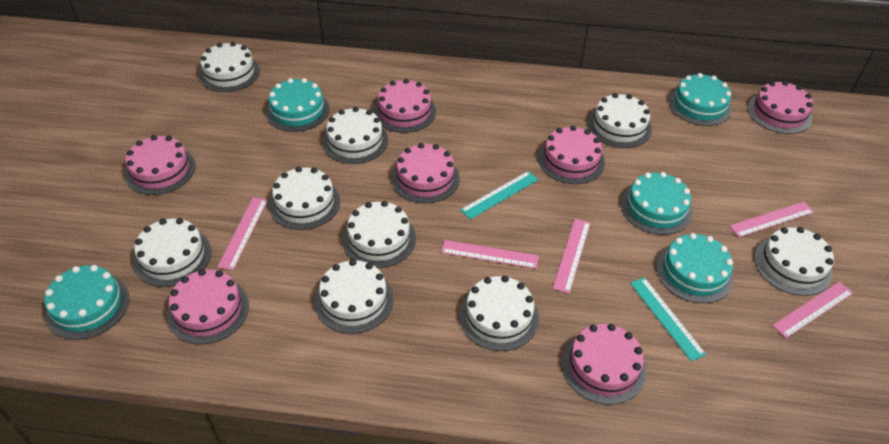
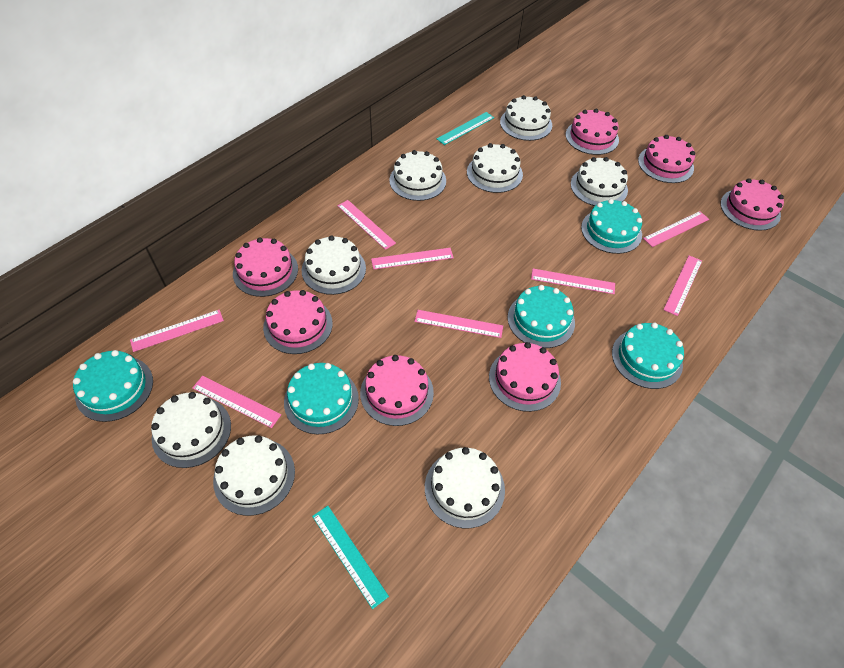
pink ruler: [217,197,268,270] [441,240,539,269] [553,219,590,294] [729,202,814,237] [772,281,853,338] = 5 -> [130,310,224,352] [192,376,281,428] [338,200,396,250] [371,248,454,270] [414,310,503,338] [531,269,615,294] [643,211,709,247] [663,255,702,316] = 8
white cake: [134,218,211,287] [199,42,260,92] [269,167,340,230] [315,259,394,334] [323,107,388,164] [342,201,416,268] [459,276,539,351] [588,93,652,148] [754,227,834,296] = 9 -> [151,392,231,468] [213,435,295,516] [302,235,366,295] [389,150,446,201] [425,447,505,528] [467,143,523,193] [500,95,552,141] [571,157,628,206] = 8

